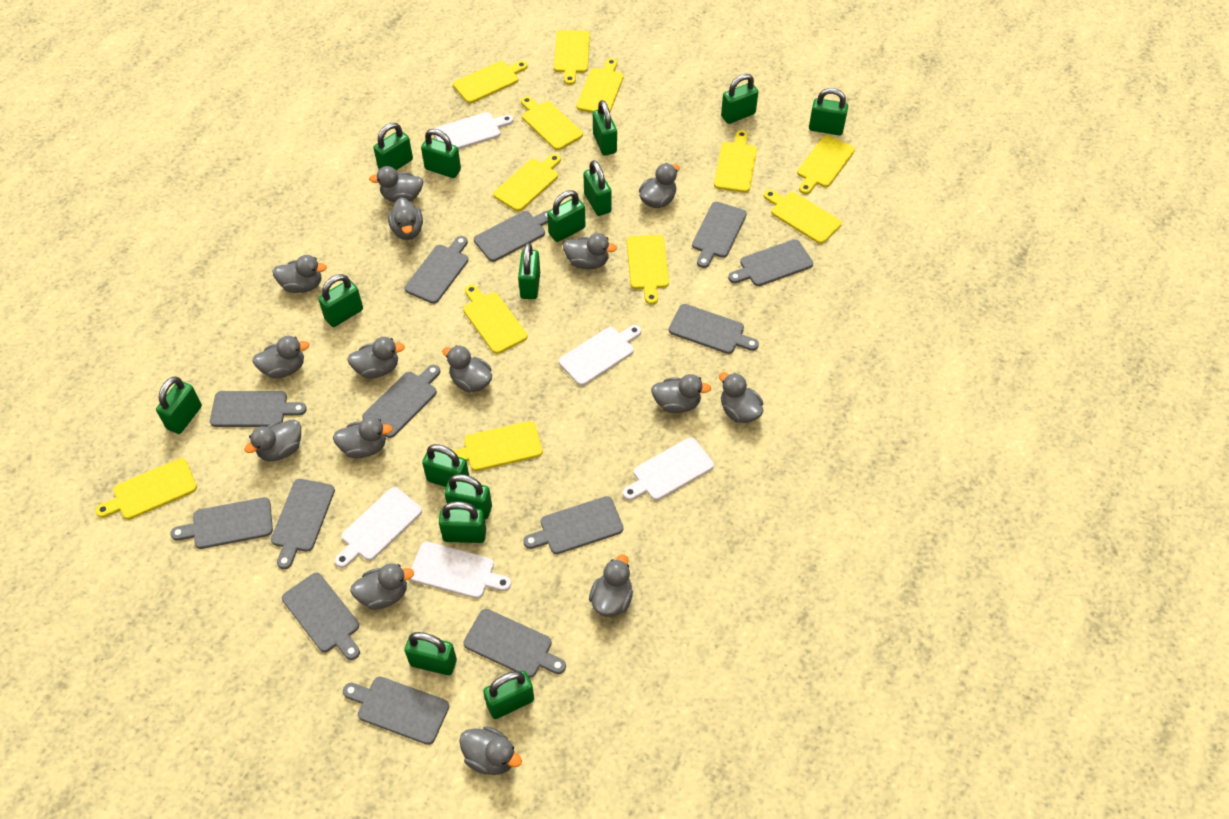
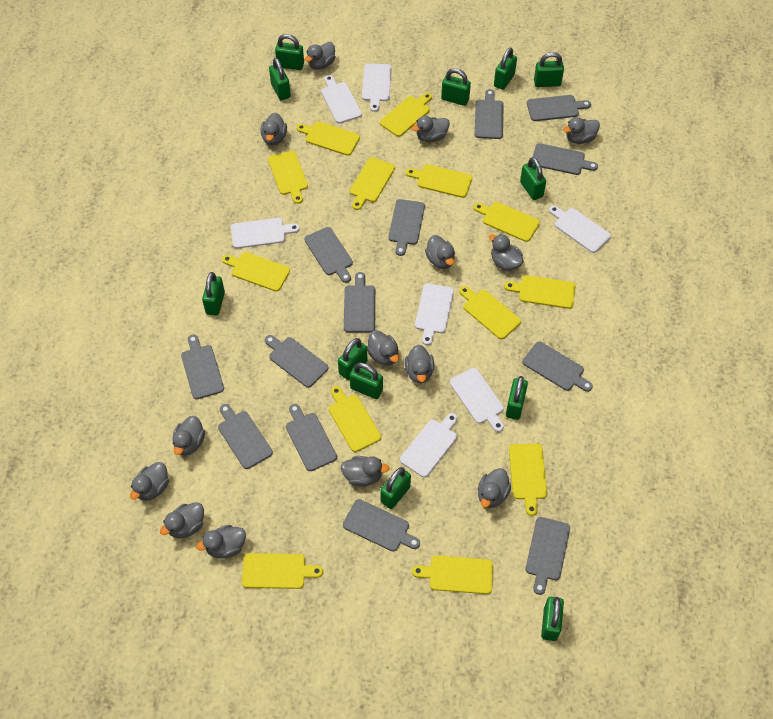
green padlock: [156,377,202,434] [318,274,363,327] [374,123,413,170] [405,632,457,675] [421,129,461,178] [422,444,469,487] [439,501,486,543] [444,474,492,519] [483,671,534,719] [518,243,540,299] [547,190,586,242] [583,160,612,216] [593,100,617,156] [721,74,758,124] [809,88,848,135] = 15 -> [202,272,225,316] [269,58,291,100] [275,34,304,70] [338,338,367,380] [350,363,383,399] [380,467,411,509] [441,68,471,106] [494,47,517,90] [506,376,528,420] [520,157,546,200] [534,52,564,87] [541,597,564,641] = 12
grey duck: [244,419,301,461] [252,336,310,378] [273,255,327,293] [333,417,393,458] [347,337,405,379] [350,563,414,610] [369,166,423,202] [388,197,423,240] [442,345,492,392] [459,726,522,775] [563,233,617,270] [589,555,633,617] [639,163,680,208] [651,374,711,413] [719,372,763,423] = 15 -> [130,462,169,501] [160,502,204,539] [172,416,205,456] [196,525,246,558] [260,113,287,145] [305,42,335,70] [341,456,389,487] [367,330,399,366] [405,345,434,383] [412,116,450,142] [425,235,455,269] [478,468,511,508] [489,234,524,271] [563,117,600,144] = 14
white cutting board: [335,487,422,568] [410,542,511,599] [434,112,513,149] [559,325,641,386] [623,438,714,500] = 5 -> [231,218,300,249] [321,75,362,123] [362,63,392,112] [400,413,458,477] [415,283,454,345] [450,368,504,432] [549,205,611,253] = 7
yellow cutting board: [95,458,197,520] [453,61,528,103] [453,421,543,471] [463,285,527,354] [493,154,561,211] [521,96,583,150] [554,30,590,85] [577,58,624,113] [627,235,669,305] [714,130,757,193] [764,190,842,244] [797,136,855,194] = 12 -> [222,252,290,291] [242,553,323,589] [268,151,308,204] [296,121,360,156] [329,386,381,452] [350,157,395,210] [380,93,432,137] [406,164,472,198] [412,556,493,594] [459,286,521,339] [473,202,540,242] [504,275,576,309] [509,444,547,516] = 13

